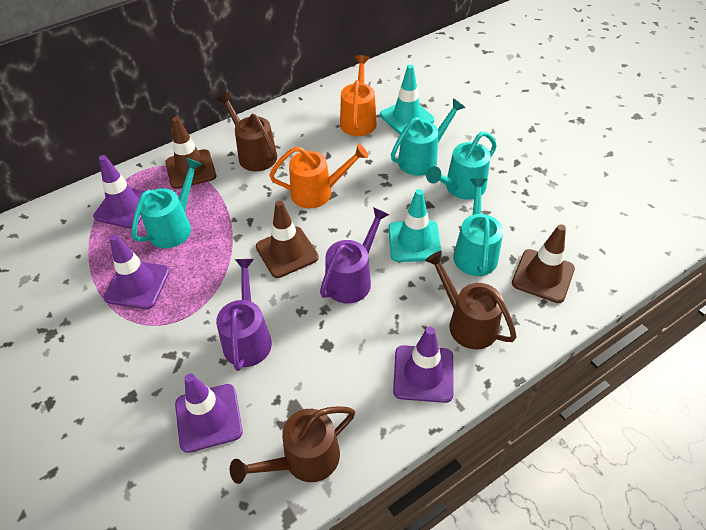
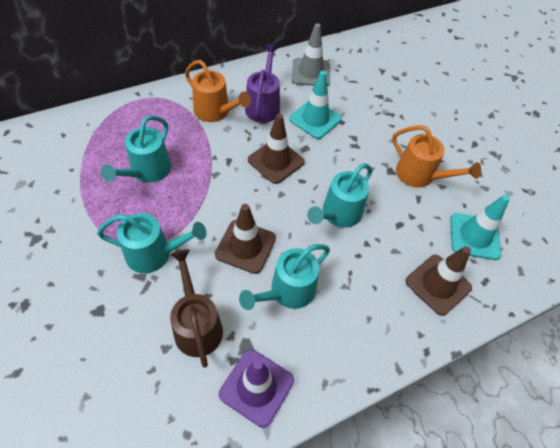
brown watering can: [217,92,277,171] [230,406,355,484] [425,251,517,349] = 3 -> [170,249,223,368] = 1
grey traffic cone: none = 0 -> [292,23,330,86] = 1
purple traffic cone: [93,155,145,228] [104,234,170,309] [175,373,243,453] [393,327,454,403] = 4 -> [219,349,294,428] = 1
purple watering can: [216,259,272,371] [320,207,389,304] = 2 -> [245,44,280,123] = 1

